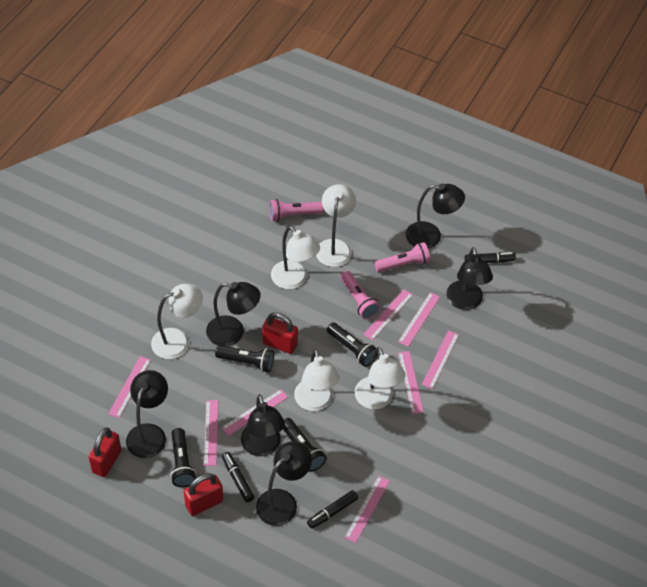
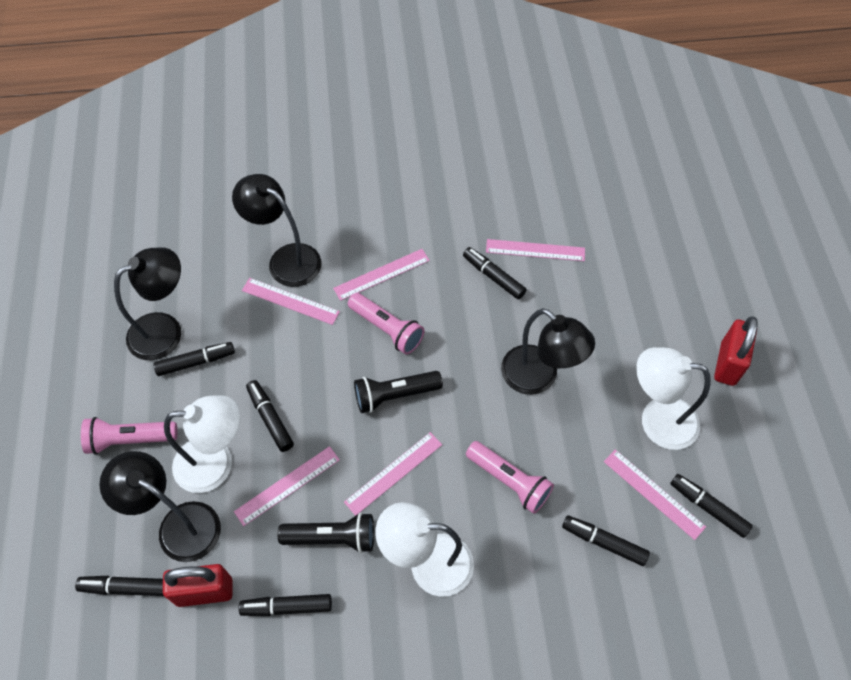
black flashlight: [171,428,196,487] [215,345,274,372] [283,418,327,472] [327,323,378,367] = 4 -> [278,513,374,553] [354,371,443,413] = 2
black lamp: [126,370,168,458] [206,282,261,347] [241,394,285,456] [256,441,312,526] [406,183,465,249] [446,247,493,310] = 6 -> [99,451,221,562] [114,247,181,360] [232,174,321,287] [501,308,595,395] = 4
black marker: [222,452,255,502] [307,490,358,529] [465,252,516,263] = 3 -> [75,576,163,596] [153,342,235,376] [239,594,332,616] [246,380,294,452] [463,247,526,299] [562,515,650,566] [670,474,753,538] = 7
pink ruler: [108,356,151,418] [204,400,218,466] [221,389,288,436] [344,476,390,543] [363,289,413,340] [398,292,440,347] [398,351,424,414] [422,330,459,389] = 8 -> [234,446,340,526] [242,278,340,325] [333,249,430,301] [344,432,442,516] [486,239,585,261] [604,449,706,540] = 6
red padlock: [89,427,121,477] [184,473,223,516] [262,312,298,354] = 3 -> [163,564,233,607] [714,316,758,386] = 2
white lamp: [151,284,203,359] [271,226,320,289] [294,349,339,411] [316,184,356,267] [355,347,406,409] = 5 -> [164,395,240,493] [375,502,474,597] [636,347,711,450] = 3

